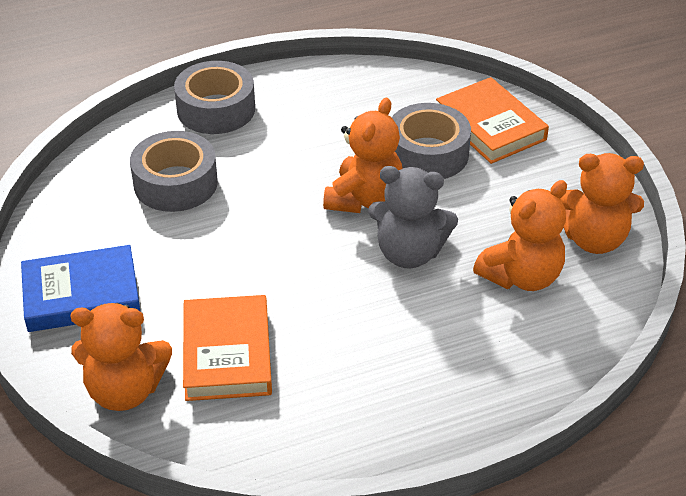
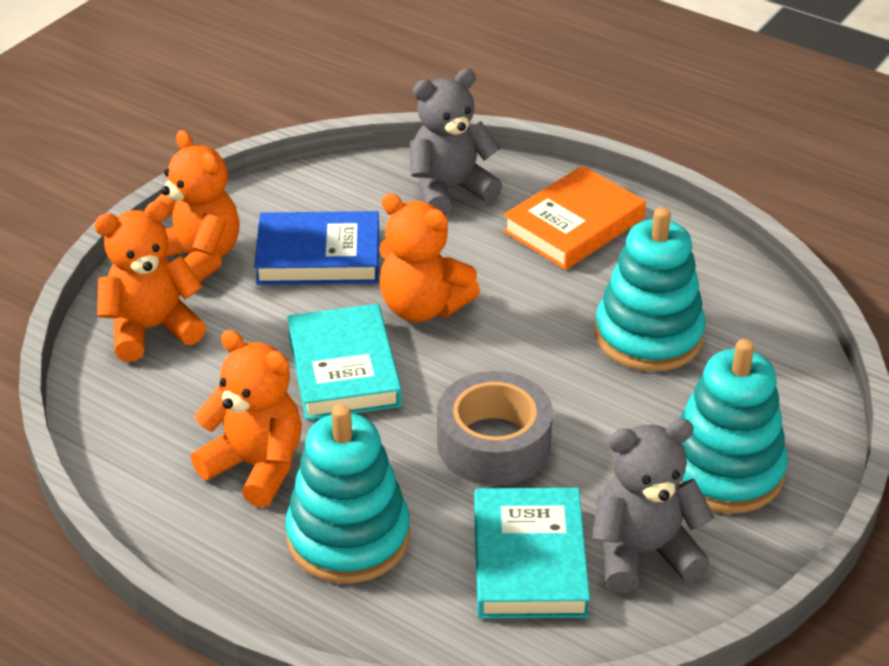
grey tape: [130,131,218,212] [174,61,255,134] [392,103,471,179] = 3 -> [437,371,553,485] = 1
grey teddy bear: [368,166,458,269] = 1 -> [410,68,502,215] [592,419,714,593] = 2
orange book: [183,295,272,401] [436,77,549,164] = 2 -> [503,166,646,270] = 1
turquoise book: none = 0 -> [287,304,402,420] [474,488,590,619] = 2
turquoise stacking toy: none = 0 -> [285,404,410,584] [595,207,706,372] [679,339,788,514] = 3

